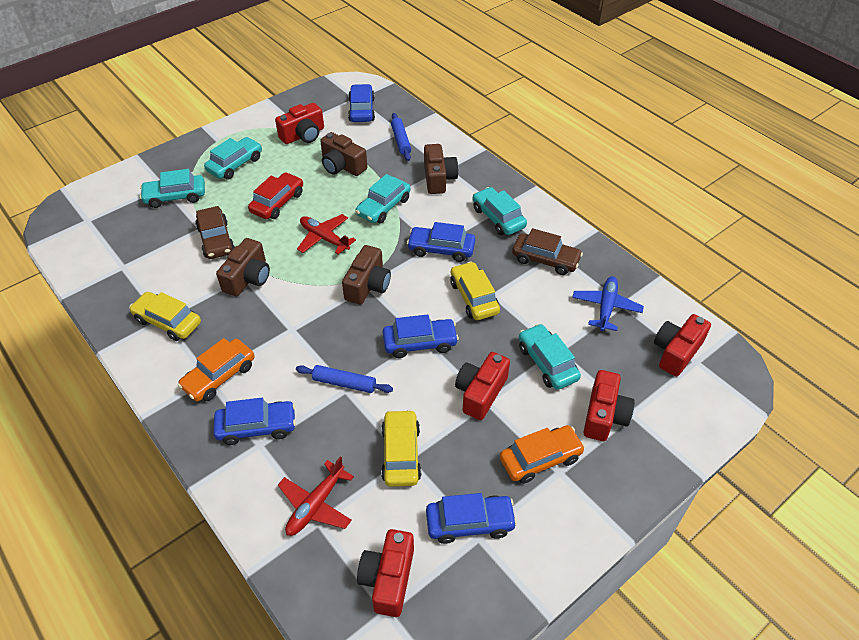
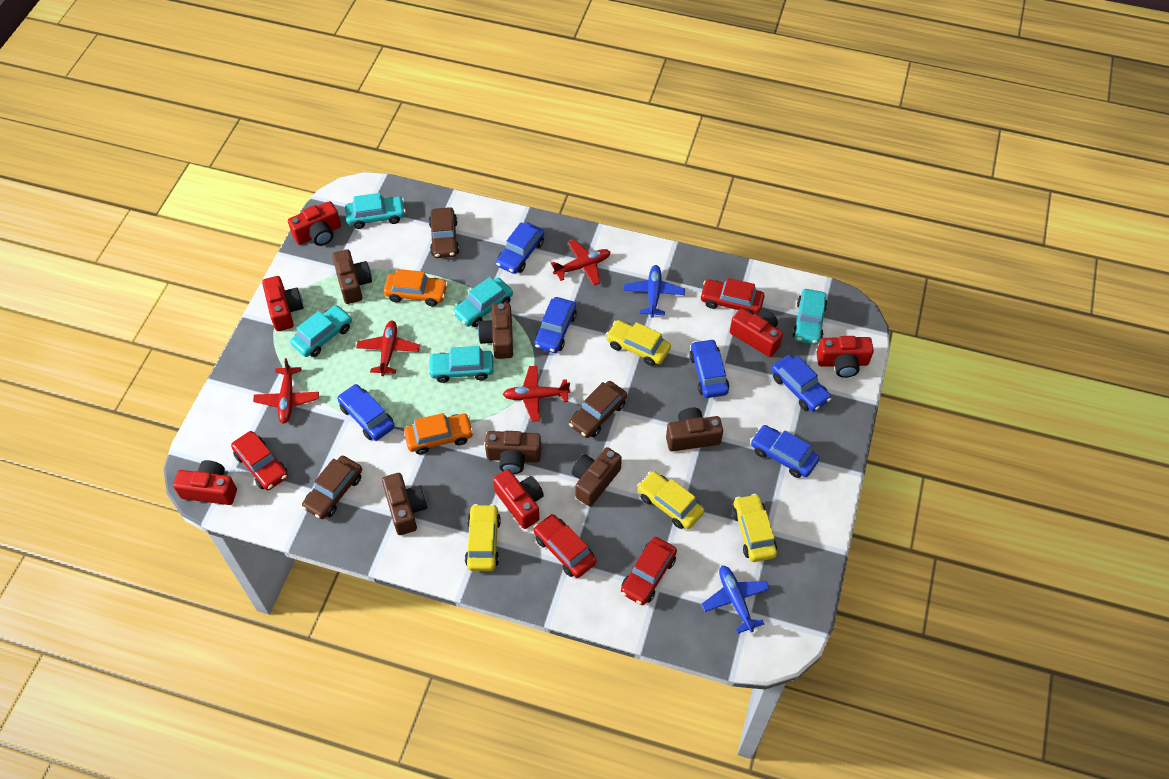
blue car: [213,398,296,445] [348,84,375,122] [383,314,459,358] [407,222,475,262] [426,493,517,544] = 5 -> [337,384,395,441] [496,222,545,274] [534,297,577,353] [689,339,729,398] [751,425,819,478] [772,355,831,412] = 6
blue plane: [572,276,644,331] = 1 -> [623,265,685,318] [701,566,770,634] = 2
blue rolling pin: [296,365,393,393] [391,113,411,161] = 2 -> none = 0
brown camera: [216,238,270,297] [320,132,367,176] [342,245,391,305] [424,144,458,194] = 4 -> [332,249,372,304] [382,473,427,535] [478,303,513,359] [485,431,541,474] [572,447,622,506] [666,407,723,452] = 6
brown car: [195,206,235,259] [512,228,583,275] = 2 -> [302,456,362,519] [429,207,459,258] [569,381,627,438] = 3
red camera: [275,103,324,144] [357,529,414,617] [455,352,510,420] [584,370,635,441] [654,314,711,377] = 5 -> [173,460,237,505] [262,276,303,331] [288,201,341,246] [493,469,544,529] [730,308,783,357] [816,336,874,378] = 6
red car: [248,172,303,219] = 1 -> [231,431,288,490] [533,514,597,578] [621,537,677,605] [700,278,765,314] = 4
red plane: [278,456,354,536] [297,214,356,254] = 2 -> [253,358,319,424] [356,320,420,376] [503,366,570,422] [551,239,610,286] = 4
yellow car: [129,292,201,341] [381,409,421,487] [450,261,500,320] = 3 -> [465,504,501,571] [606,320,671,366] [637,471,704,529] [732,494,777,562] = 4

